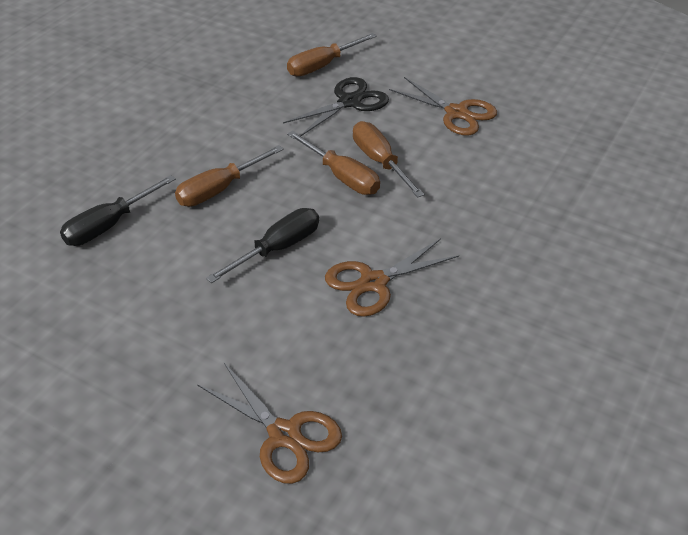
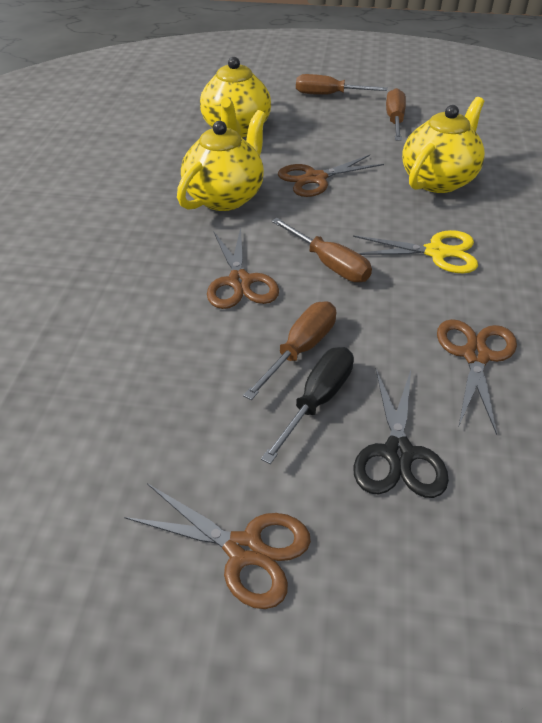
black screwdriver: [60,175,176,246] [206,208,319,283] = 2 -> [261,347,354,464] = 1
brown scissors: [197,363,342,484] [325,238,459,317] [389,77,497,135] = 3 -> [124,483,311,609] [207,228,279,309] [278,155,384,197] [437,319,517,435] = 4
yellow scissors: none = 0 -> [353,230,478,273] = 1
yellow teapot: none = 0 -> [177,110,266,211] [200,57,271,138] [402,97,485,193] = 3

